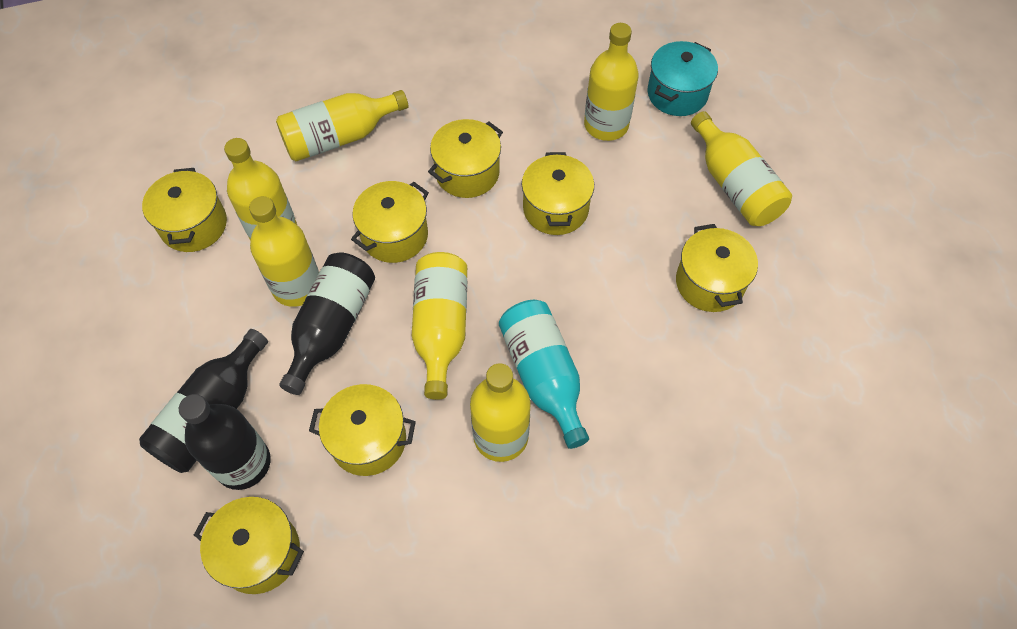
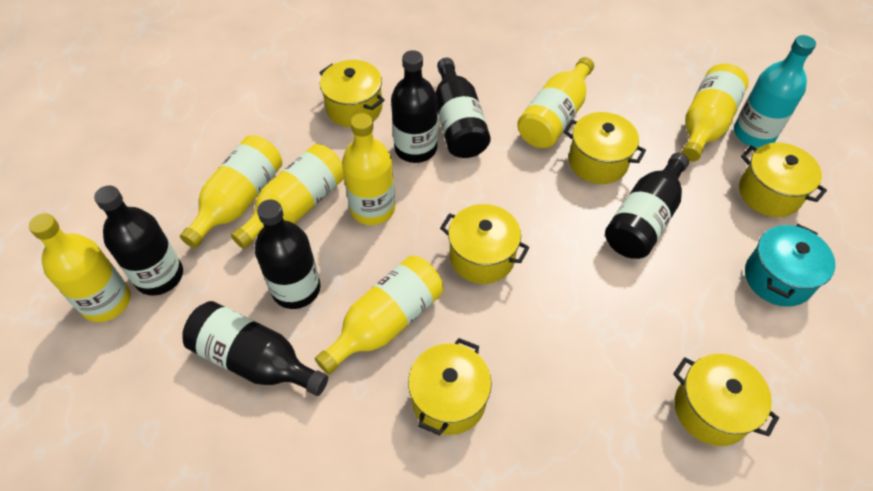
black bottle: [139,329,268,473] [179,394,271,490] [279,252,375,395] = 3 -> [94,185,183,296] [182,301,328,396] [255,200,320,309] [391,50,438,163] [436,58,491,158] [605,153,689,259] = 6
yellow pot: [142,168,227,252] [194,497,304,594] [309,384,416,476] [351,181,429,263] [428,119,503,198] [522,152,594,235] [676,224,758,312] = 7 -> [319,60,385,128] [408,338,492,436] [440,204,530,284] [564,112,646,184] [673,354,779,446] [739,143,827,217] = 6

